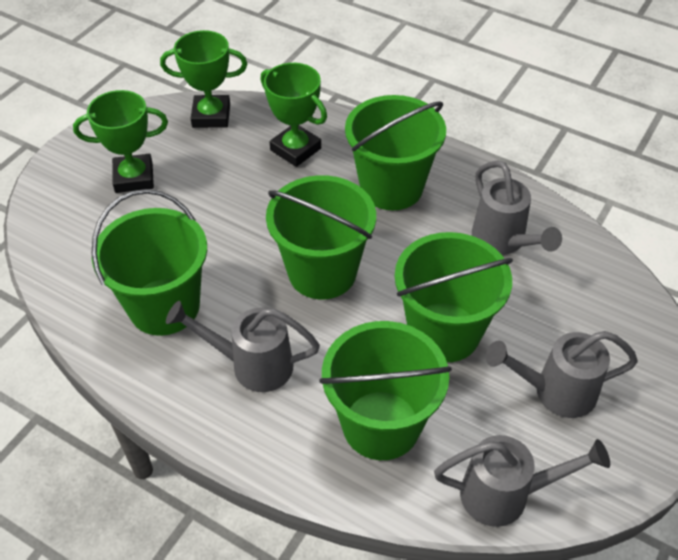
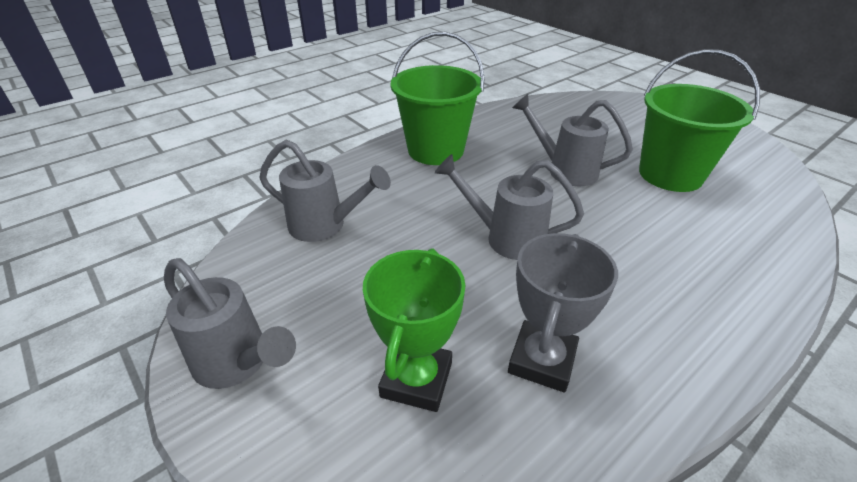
green bucket: [91,189,207,336] [266,175,376,299] [319,321,452,460] [345,95,446,210] [395,232,513,362] = 5 -> [390,32,485,165] [639,49,760,192] = 2
green trophy: [73,90,168,193] [160,30,247,128] [260,63,327,167] = 3 -> [363,248,466,412] = 1
grey trophy: none = 0 -> [508,233,618,392] = 1

